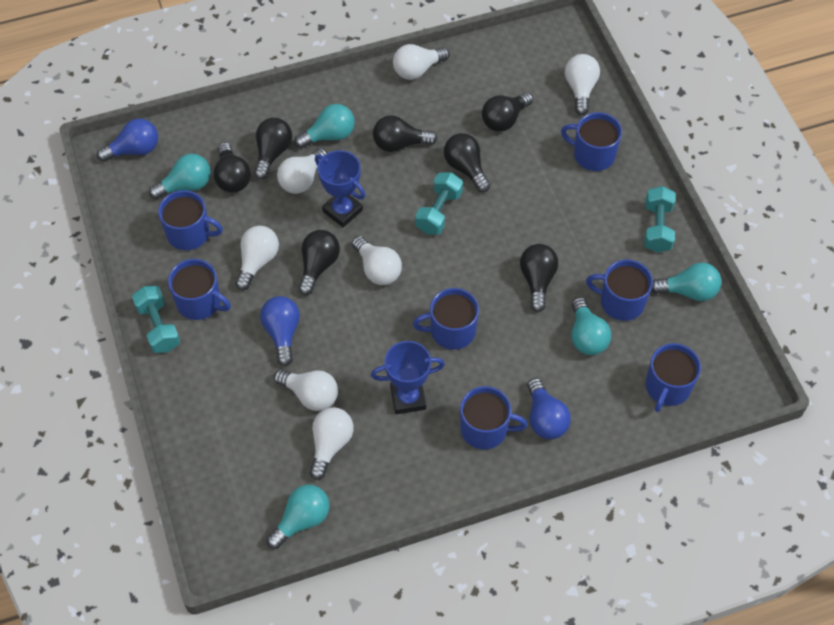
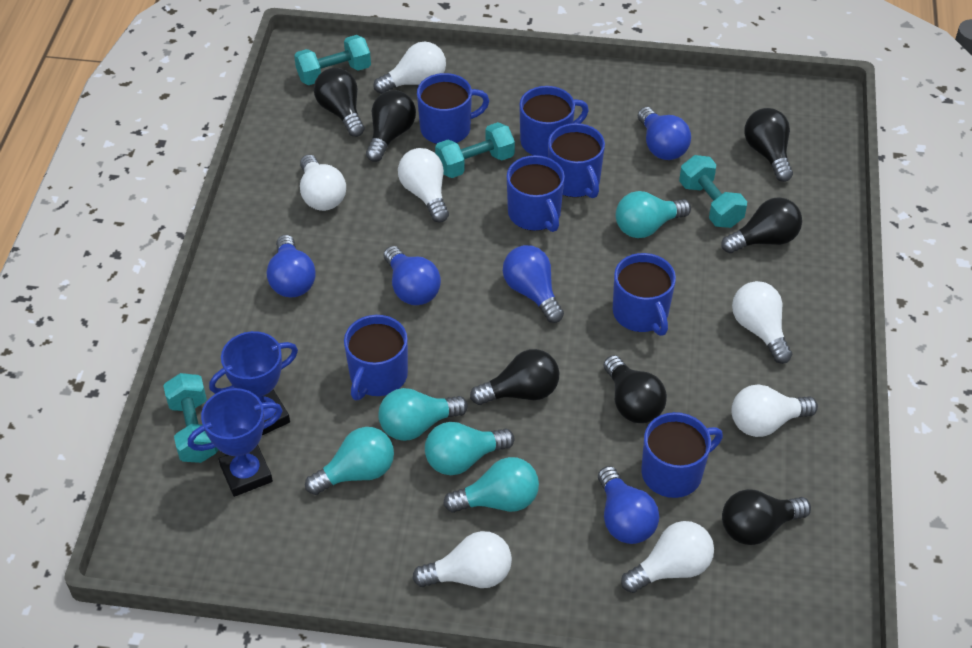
blue light bulb: [97,118,158,162] [260,296,300,366] [527,378,571,439] = 3 -> [267,235,316,297] [384,246,441,305] [503,245,564,323] [598,466,659,544] [638,107,691,160] = 5
turquoise dumbbell: [132,286,180,353] [415,172,463,235] [644,186,676,253] = 3 -> [163,373,218,463] [294,35,371,85] [435,122,515,178] [679,155,747,228] = 4

